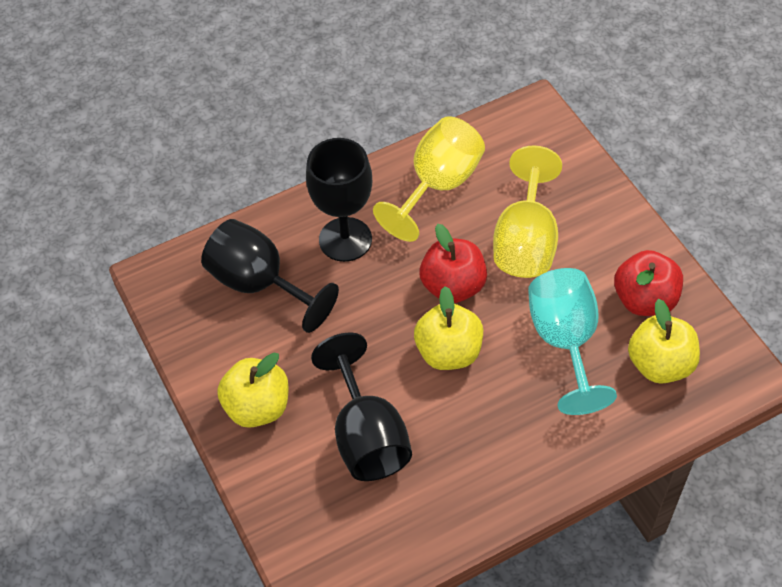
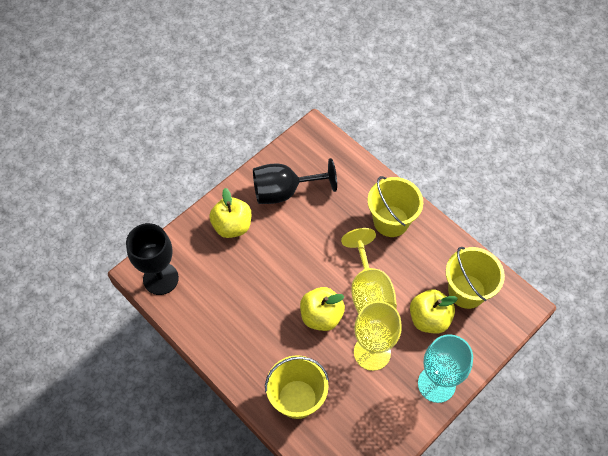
black goblet: [201,219,339,333] [306,138,372,262] [311,333,412,481] = 3 -> [126,223,179,295] [253,158,337,204] = 2
red apple: [419,224,487,303] [614,250,683,316] = 2 -> none = 0
yellow bucket: none = 0 -> [265,355,329,419] [368,176,423,237] [446,247,505,309] = 3

